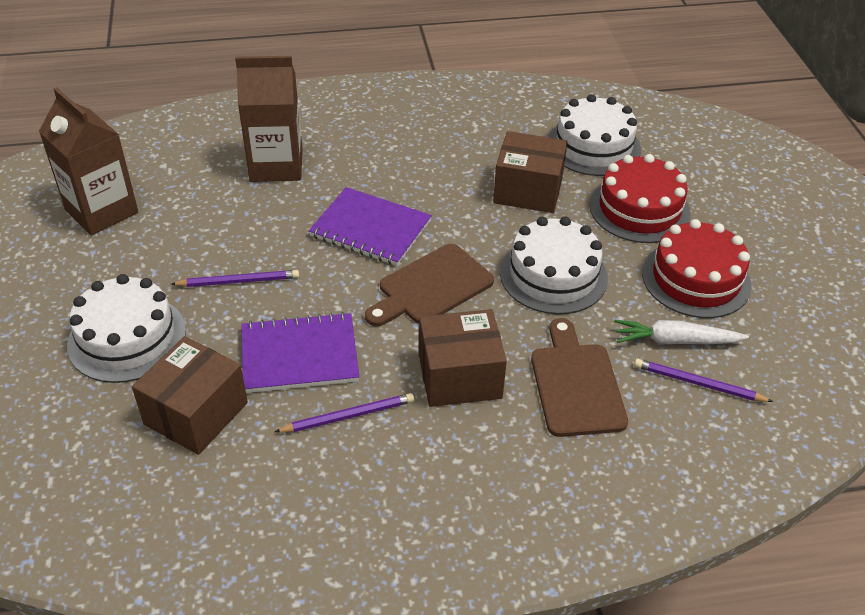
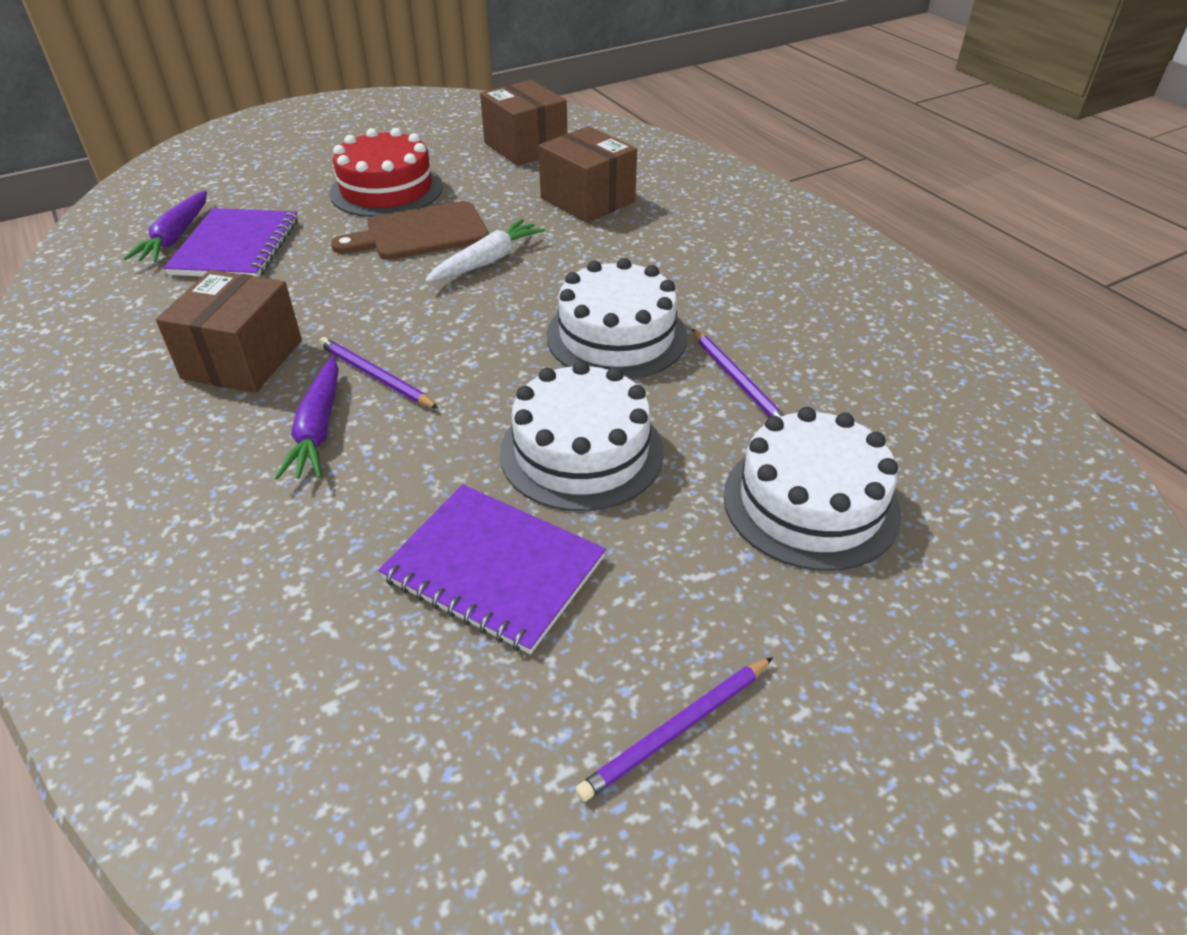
brown carton: [39,87,138,236] [235,56,303,182] = 2 -> none = 0
brown cutting board: [365,244,494,326] [531,318,628,437] = 2 -> [331,201,489,260] = 1
purple carrot: none = 0 -> [124,190,207,262] [275,356,339,480] = 2
red cake: [589,154,691,243] [642,219,752,318] = 2 -> [329,128,443,217] = 1

